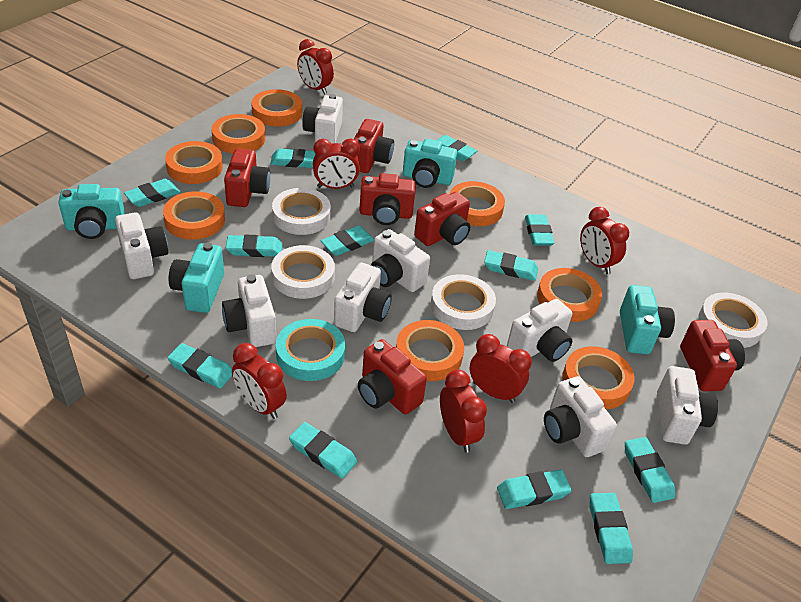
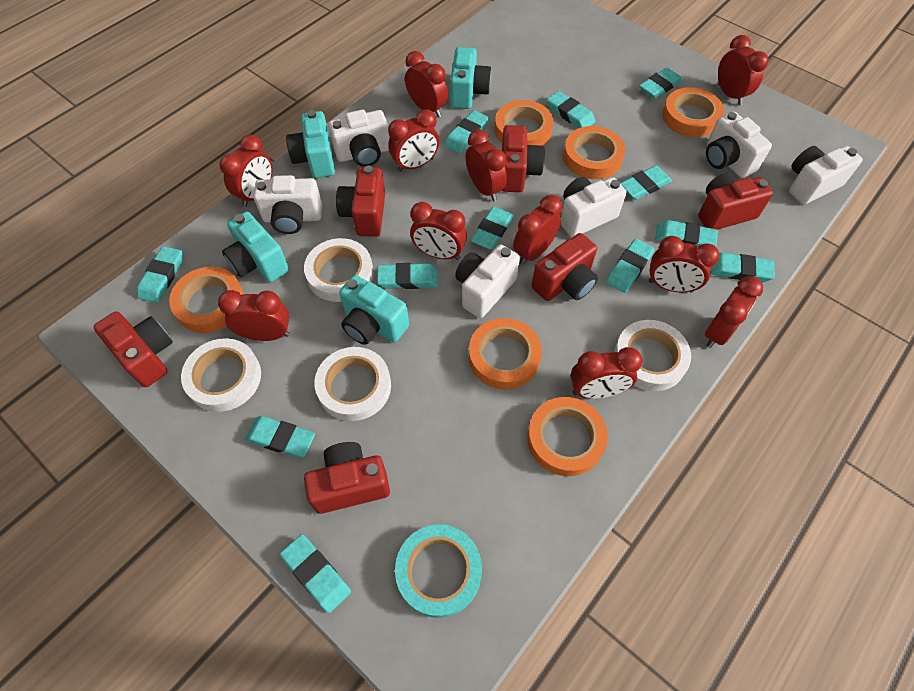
orange tape: [163,191,225,240] [165,141,223,184] [212,114,265,154] [251,89,302,127] [396,320,464,381] [450,181,505,226] [537,268,602,322] [562,346,635,410] = 8 -> [169,267,244,333] [469,318,542,389] [495,100,553,146] [527,397,608,476] [563,126,625,179] [662,87,724,137] = 6
red clock: [232,343,287,419] [297,39,334,95] [313,139,360,189] [440,369,487,453] [470,334,532,403] [580,207,629,274] = 6 -> [218,290,290,341] [219,135,272,207] [388,109,439,172] [405,51,448,118] [410,202,467,260] [466,129,507,201] [513,195,562,265] [571,347,643,398] [649,236,719,293] [705,276,763,348] [718,35,769,105] = 11
white camera: [115,212,168,279] [222,274,276,347] [302,94,343,144] [334,263,392,332] [371,229,430,292] [507,299,572,362] [544,376,617,457] [657,366,718,445] = 8 -> [253,175,322,234] [328,110,390,167] [455,245,520,318] [561,177,627,237] [706,112,772,178] [789,146,863,204] = 6

